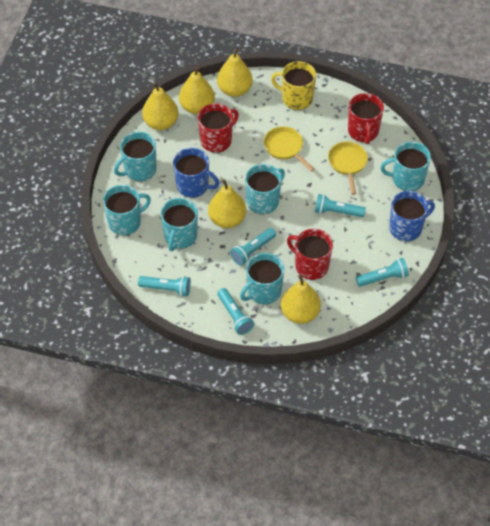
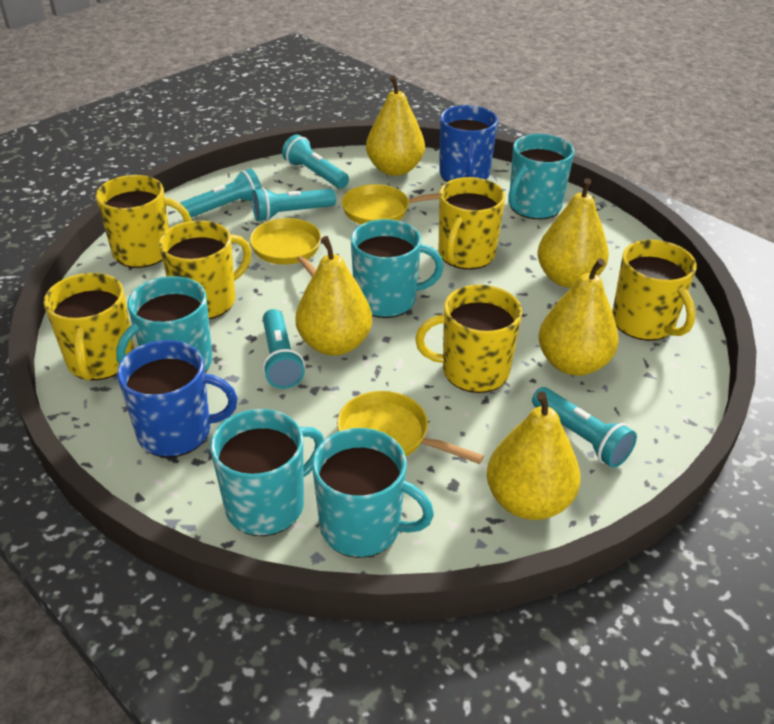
red mug: [198,103,239,153] [287,229,333,280] [348,93,384,144] = 3 -> none = 0
turquoise mug: [103,185,151,236] [114,132,157,181] [161,198,198,251] [240,253,284,305] [245,164,285,214] [381,142,431,191] = 6 -> [116,276,213,372] [210,409,324,536] [312,428,434,558] [351,219,444,318] [509,134,574,219] = 5
yellow mug: [271,61,316,110] = 1 -> [44,273,134,380] [96,175,191,268] [159,220,251,319] [415,285,522,393] [439,177,505,269] [612,240,697,341] = 6
yellow pan: [264,126,315,172] [328,141,368,195] = 2 -> [250,218,321,277] [337,391,484,464] [342,184,439,225] = 3

